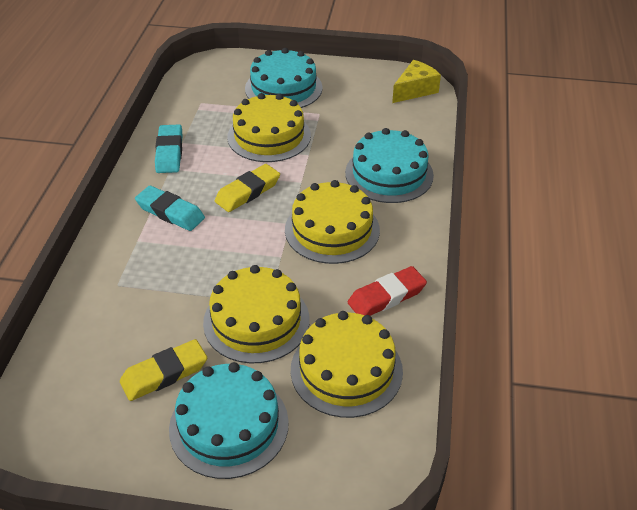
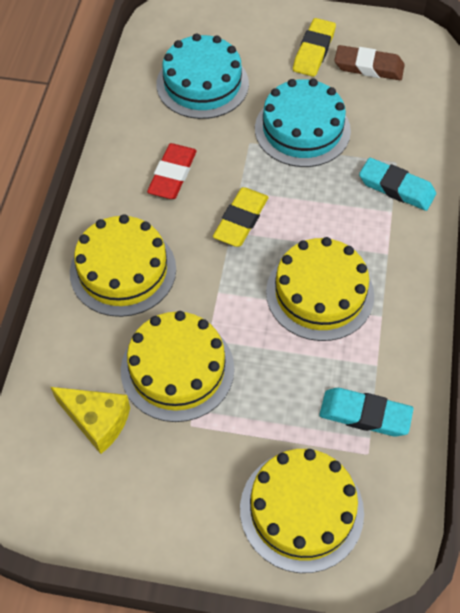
brown eraser: none = 0 -> [335,45,405,80] = 1
turquoise cake: [169,362,289,479] [245,48,323,108] [345,128,434,203] = 3 -> [156,33,249,119] [255,78,351,167] = 2

